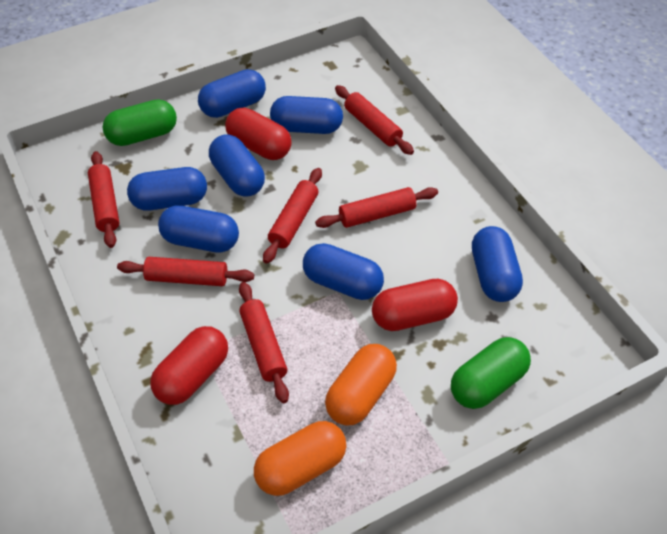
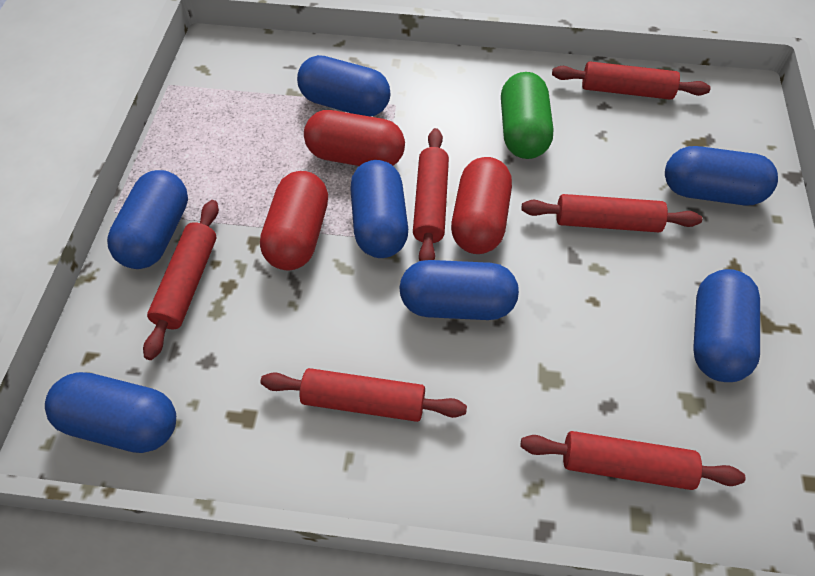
green capsule: [103,99,177,146] [451,337,531,409] = 2 -> [501,72,553,159] = 1
orange capsule: [254,421,346,496] [325,344,397,426] = 2 -> none = 0

